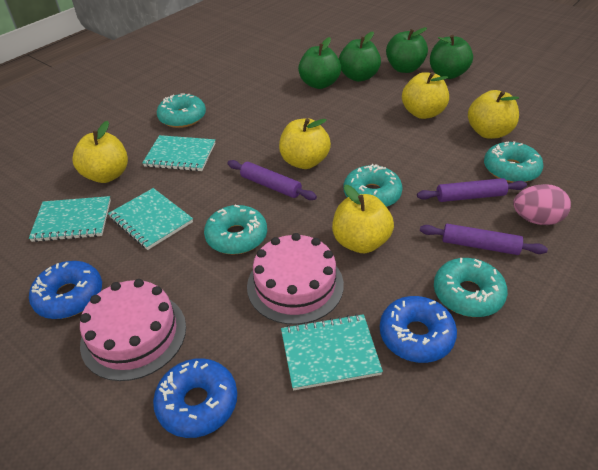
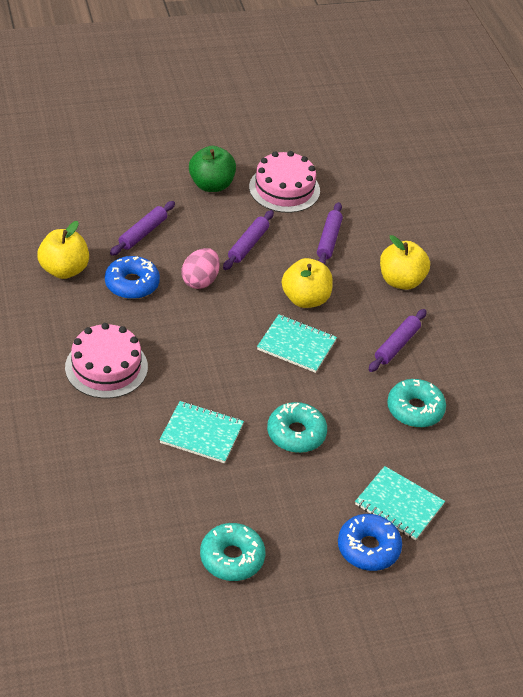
blue donut: [29,261,102,319] [153,358,237,438] [380,296,457,363] = 3 -> [105,256,160,299] [338,514,402,571] = 2
green apple: [298,37,341,89] [339,31,381,82] [386,27,428,73] [430,35,473,79] = 4 -> [189,146,236,192] = 1
purple rolling pin: [227,160,317,200] [417,178,527,202] [420,224,548,255] = 3 -> [110,201,175,256] [223,210,274,270] [317,202,343,265] [369,309,427,372] = 4
turquoise donut: [157,93,206,128] [204,205,267,255] [344,164,403,207] [434,258,508,317] [484,141,544,183] = 5 -> [200,523,265,581] [267,402,327,453] [387,379,446,428] = 3
turquoise notebook: [29,196,111,242] [108,188,193,250] [142,135,215,171] [281,314,383,390] = 4 -> [160,401,244,463] [257,315,337,373] [355,466,445,540] = 3
yellow apple: [73,121,128,183] [279,118,331,169] [332,185,394,253] [402,72,449,119] [468,90,519,139] = 5 -> [37,221,89,279] [282,258,333,308] [380,235,430,290] = 3

